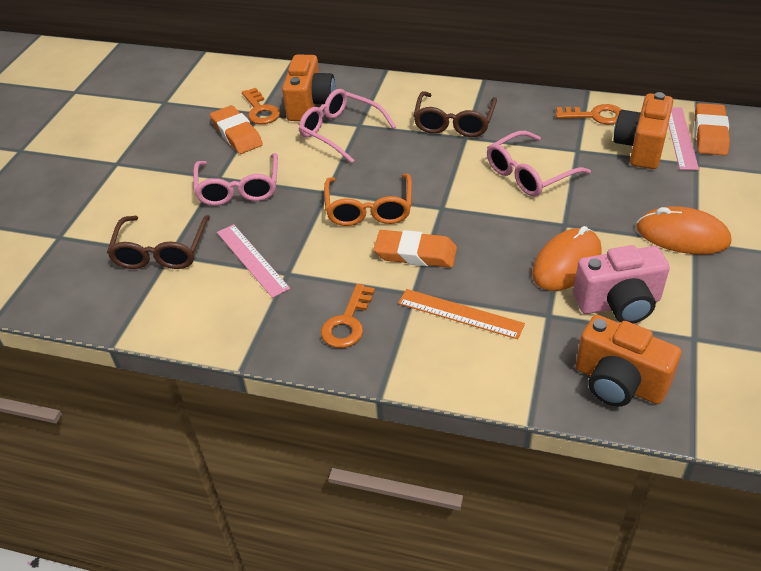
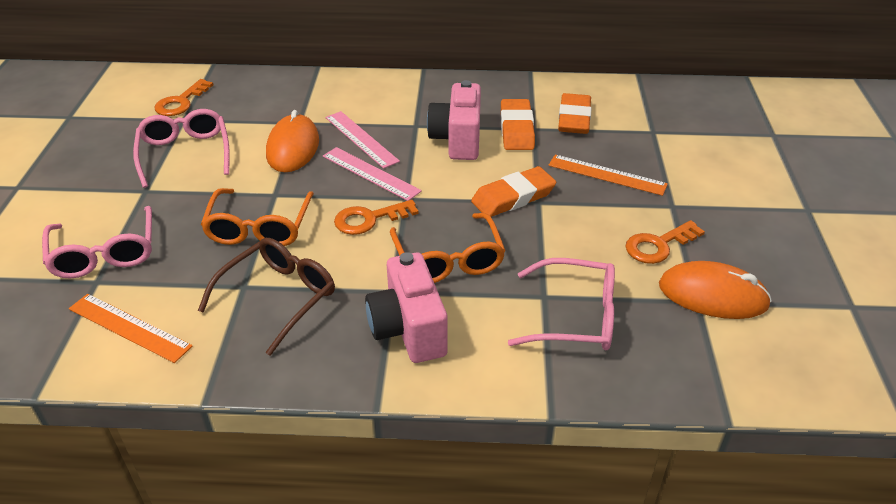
brown glasses: [107,215,210,269] [413,91,497,137] = 2 -> [198,238,335,356] = 1
orange camera: [282,55,335,121] [576,315,681,407] [613,92,673,169] = 3 -> none = 0
orange glasses: [324,174,412,226] = 1 -> [201,188,314,246] [390,213,506,283] = 2
orange ruler: [398,289,525,339] = 1 -> [69,294,192,363] [548,155,668,196] = 2
pink camera: [573,245,670,324] = 1 -> [365,252,448,363] [427,80,481,160] = 2

